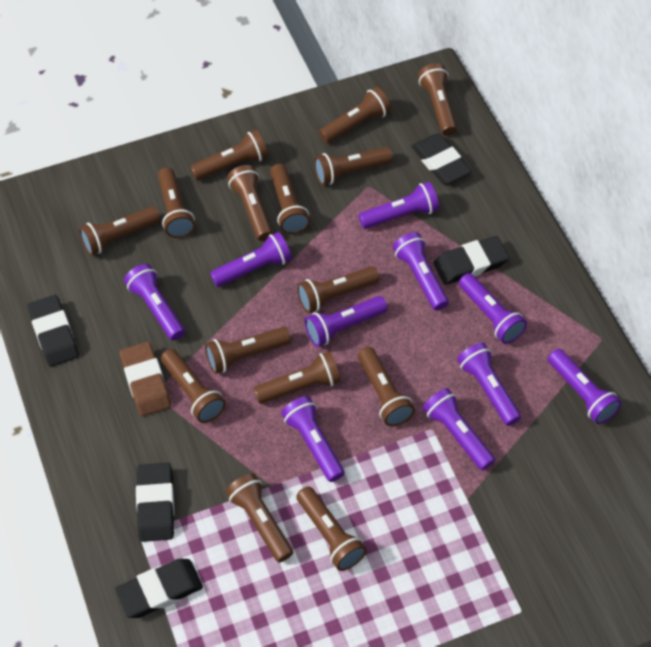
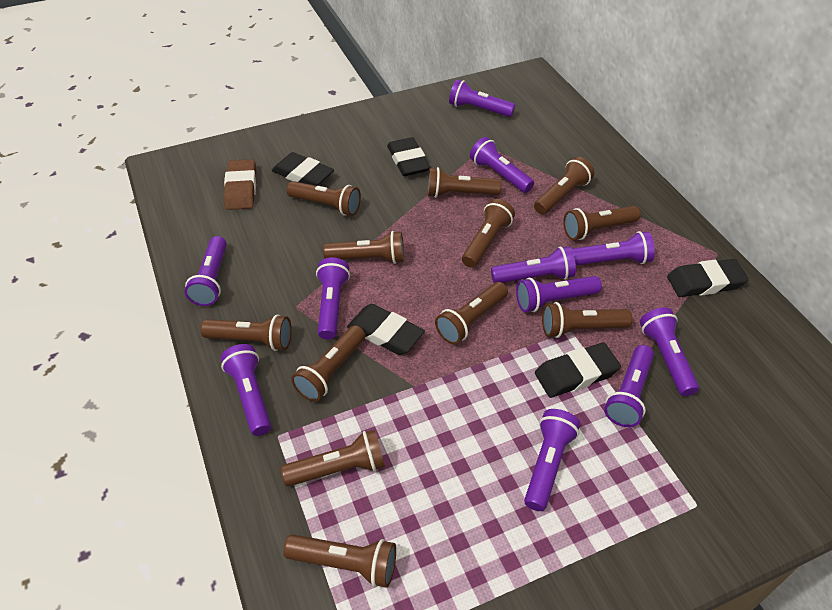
brown flashlight: [79,206,160,256] [158,167,195,238] [161,349,226,423] [190,130,268,180] [205,327,291,374] [226,473,293,562] [227,165,273,241] [253,351,341,404] [270,164,310,234] [296,486,367,571] [297,266,380,313] [314,147,393,185] [319,87,391,143] [358,347,415,426] [418,63,457,136] = 15 -> [200,314,292,351] [281,430,385,487] [283,534,396,588] [287,181,361,216] [291,325,366,402] [323,231,404,264] [427,167,501,198] [435,282,508,344] [462,199,515,268] [534,157,594,215] [542,302,633,338] [563,206,640,240] = 12
purple flashlight: [124,264,185,341] [210,232,292,287] [281,396,344,482] [305,296,388,347] [359,182,439,229] [393,232,449,311] [423,388,495,470] [457,343,521,426] [459,273,527,344] [548,349,621,424] = 10 -> [185,236,227,306] [221,344,271,436] [316,257,350,340] [449,79,515,117] [470,137,534,193] [491,246,576,283] [516,276,602,312] [524,409,580,511] [572,231,655,266] [604,345,654,427] [640,307,699,396] = 11

